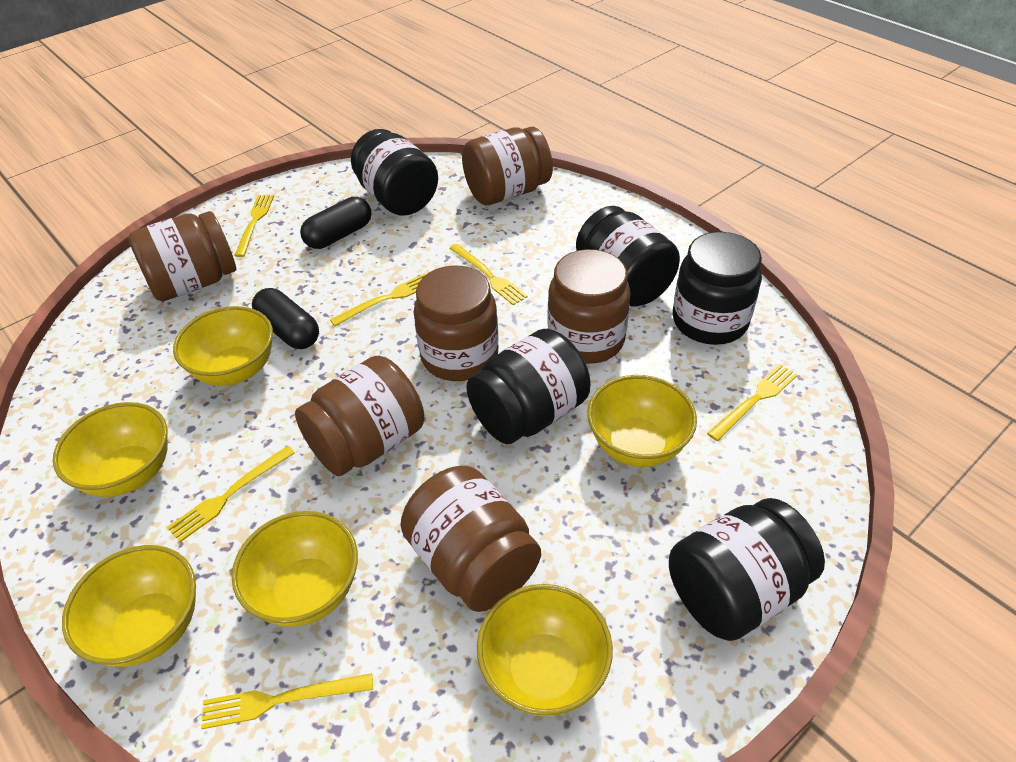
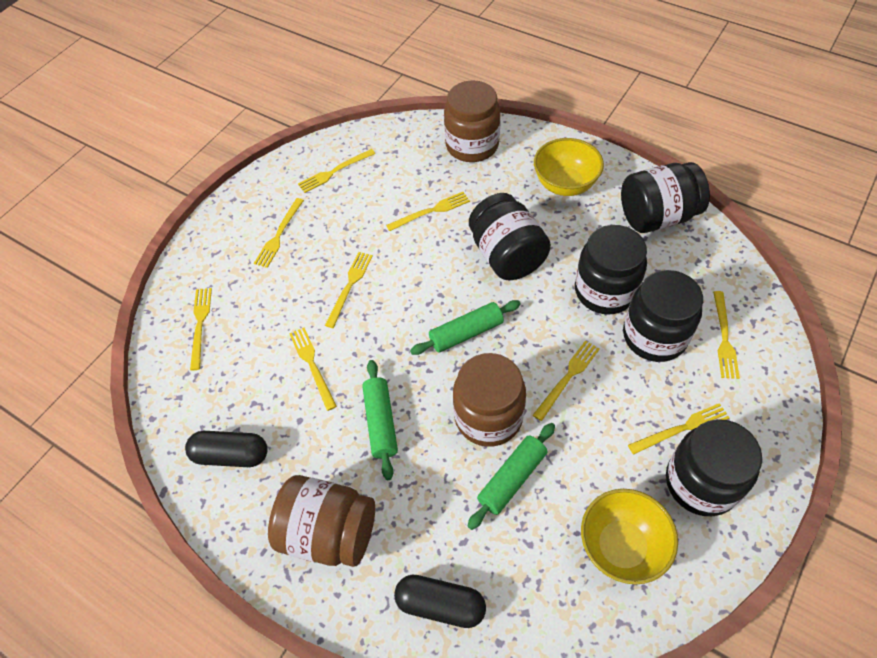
brown jar: [128,211,236,301] [295,356,424,476] [400,466,541,612] [413,265,499,381] [462,127,553,205] [547,249,631,364] = 6 -> [268,475,375,567] [444,80,500,162] [453,353,526,447] = 3
green rolling pin: none = 0 -> [362,360,398,480] [410,300,521,355] [467,423,555,530] = 3
yellow bowl: [53,402,168,497] [62,545,196,667] [173,306,273,386] [232,511,358,627] [477,584,613,716] [588,375,697,467] = 6 -> [534,138,604,196] [581,489,678,584] = 2
yellow fork: [167,446,295,542] [201,673,373,729] [234,195,274,257] [330,273,427,326] [449,244,528,305] [707,364,798,441] = 6 -> [190,288,212,370] [254,198,304,268] [289,328,337,411] [298,149,375,193] [325,252,373,328] [386,192,470,231] [533,340,600,421] [628,403,730,455] [713,291,740,379] = 9

